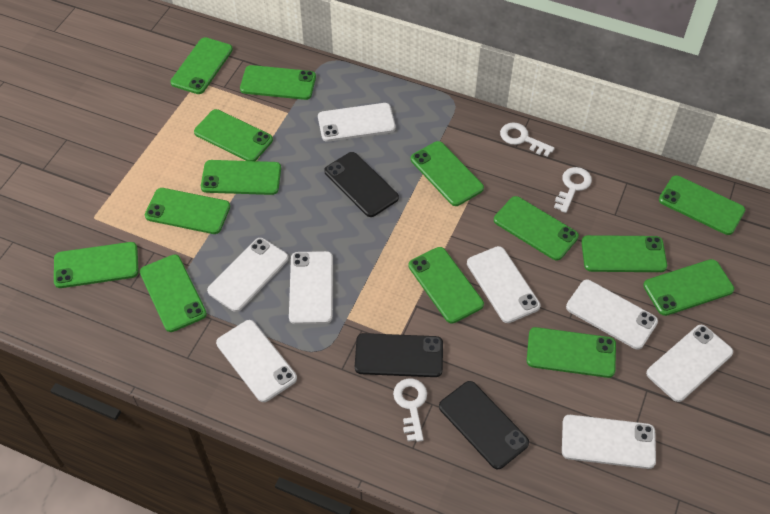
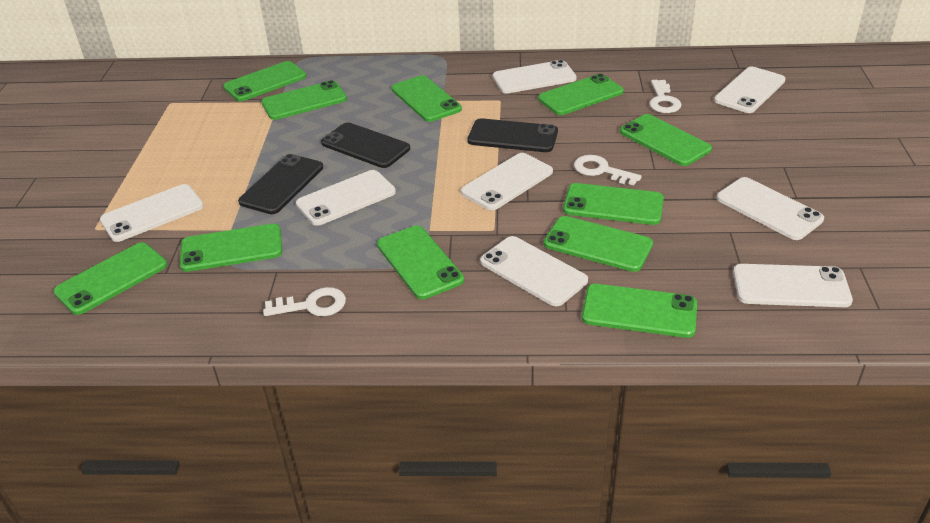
green phone: [54,242,139,288] [140,254,207,332] [145,188,230,234] [170,37,233,94] [194,109,273,161] [201,160,281,195] [240,65,316,100] [408,247,484,324] [411,141,484,206] [494,196,579,261] [527,327,616,378] [581,235,667,272] [643,259,734,316] [659,175,745,235] = 14 -> [53,242,167,315] [180,224,282,272] [223,61,306,101] [261,80,347,120] [377,226,464,299] [391,75,462,122] [538,74,624,115] [544,216,653,272] [563,183,664,225] [582,284,697,338] [620,114,712,166] = 11

